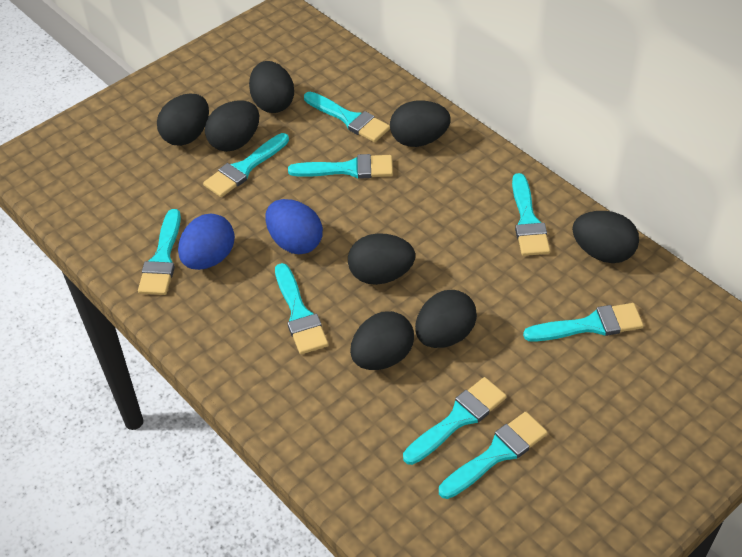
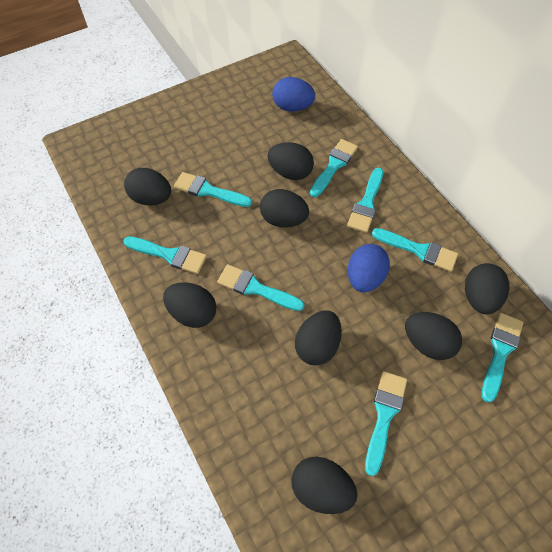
turquoise brush: [138,209,181,295] [203,133,289,197] [275,263,328,354] [288,154,393,179] [304,92,390,142] [403,377,506,465] [439,412,548,499] [512,173,550,256] [523,303,644,342] = 9 -> [123,236,207,274] [174,172,252,207] [217,264,305,311] [310,139,358,197] [347,168,383,233] [365,371,407,476] [372,228,458,272] [482,313,524,403] = 8

